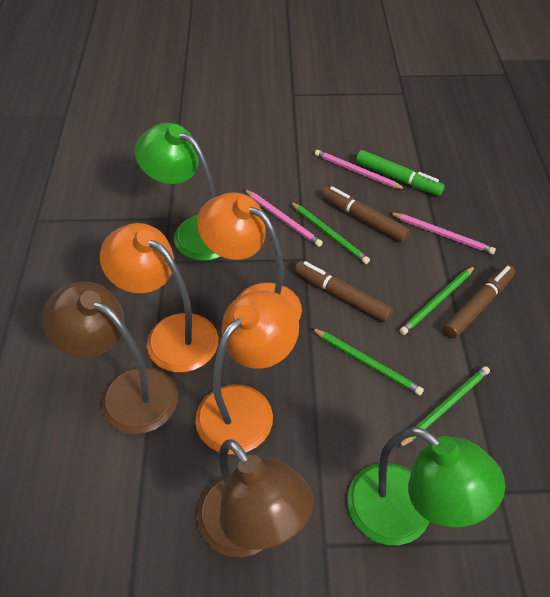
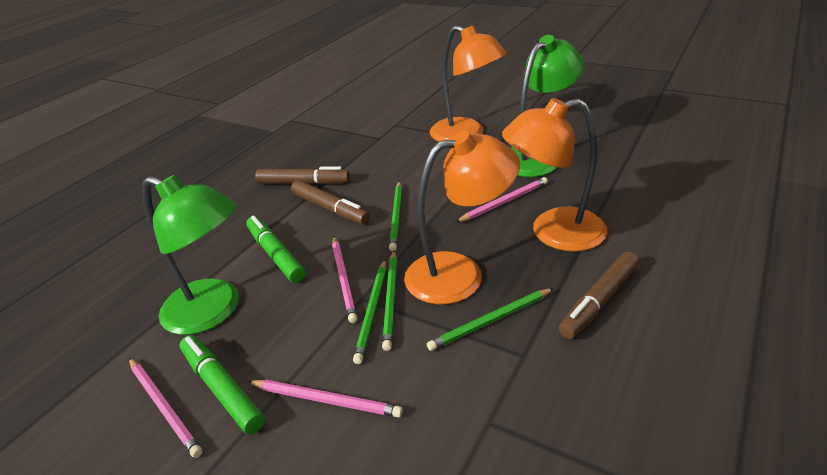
brown lamp: [42,282,178,434] [197,439,314,557] = 2 -> none = 0
green marker: [356,150,445,196] = 1 -> [180,335,265,434] [246,216,305,283] = 2
pink pencil: [244,189,323,247] [315,150,406,190] [389,212,496,254] = 3 -> [129,358,202,458] [247,380,403,418] [332,237,357,323] [456,177,548,222] = 4

